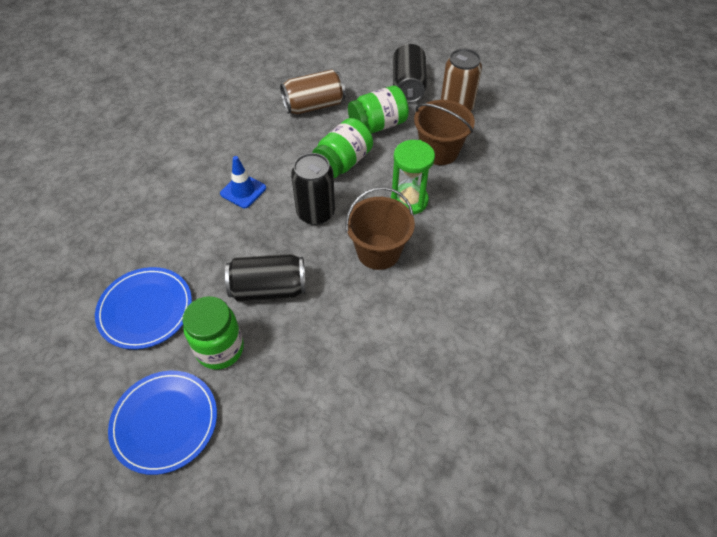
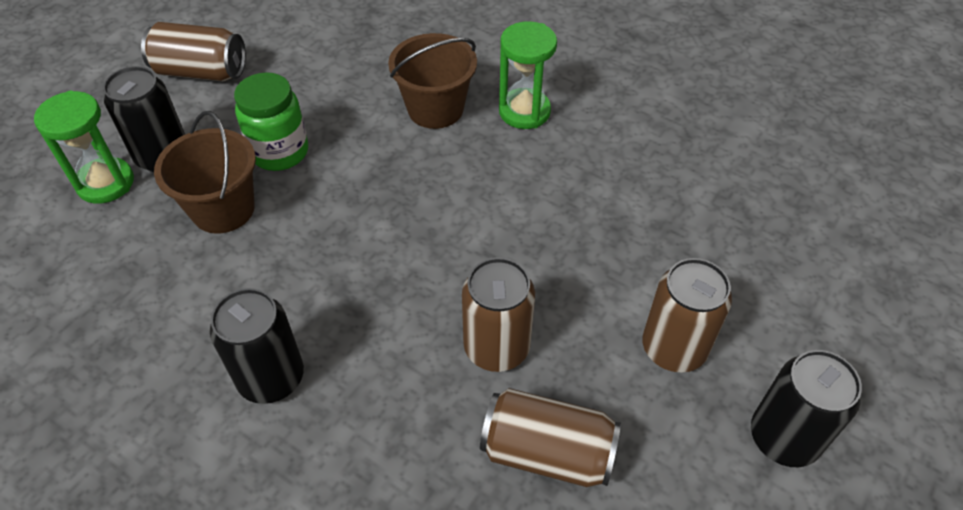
blue plate: [95,267,192,349] [108,371,217,475] = 2 -> none = 0
blue traffic cone: [220,156,266,208] = 1 -> none = 0
brown can: [280,69,346,114] [441,49,482,111] = 2 -> [141,22,246,81] [462,257,535,372] [480,388,621,487] [642,258,732,372] = 4
green hourglass: [391,140,435,215] = 1 -> [34,91,134,204] [499,21,557,129] = 2
green jar: [182,296,244,370] [312,118,373,178] [348,86,409,133] = 3 -> [234,72,308,171] = 1

